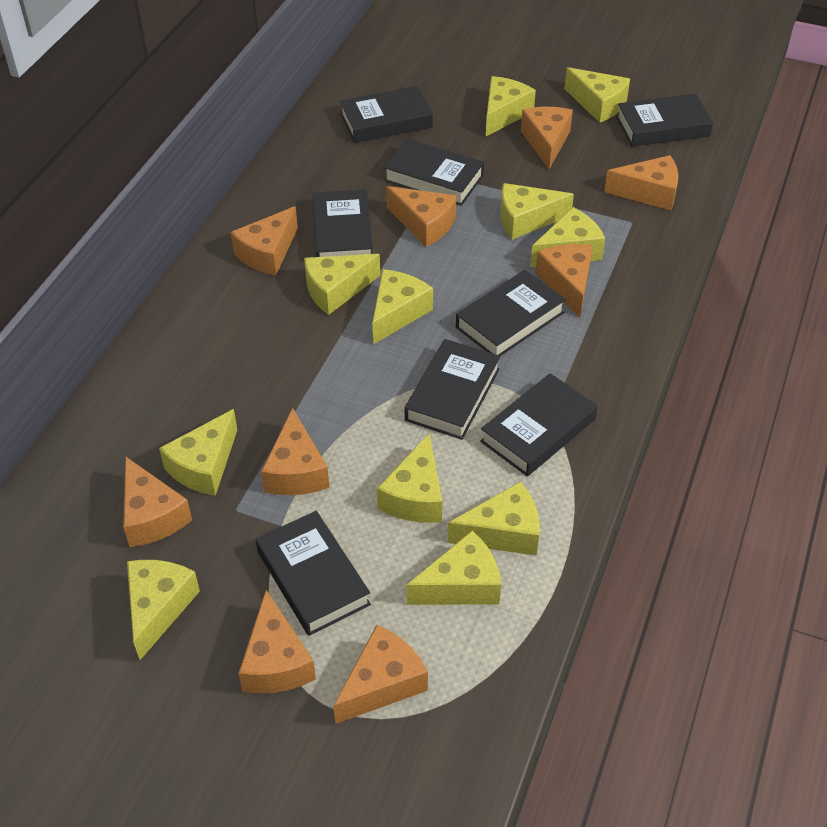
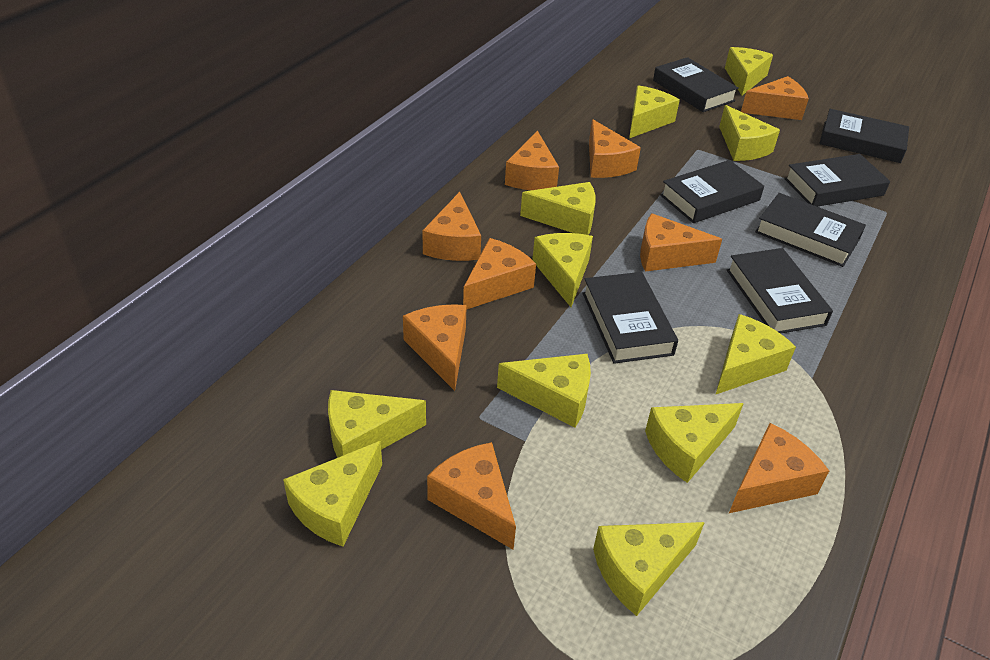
black book: [256,511,371,636] [313,189,373,257] [340,86,433,143] [384,139,484,206] [405,339,501,440] [456,270,566,356] [480,373,598,476] [616,94,713,147] = 8 -> [582,272,678,364] [653,57,738,112] [660,160,764,223] [727,248,833,334] [755,193,866,267] [784,154,890,207] [819,109,909,163] = 7

